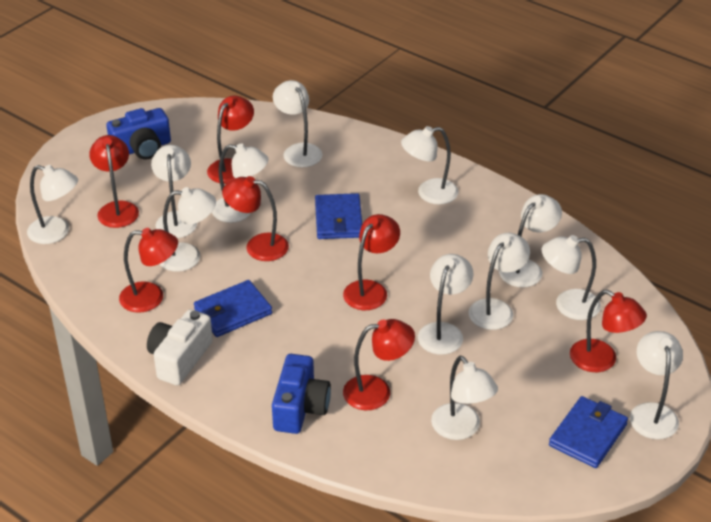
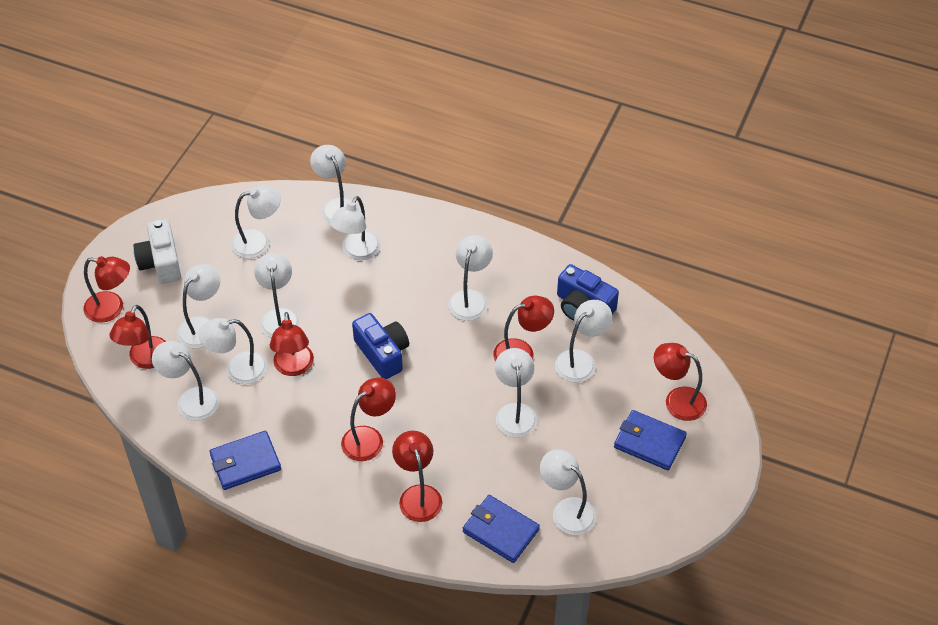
white lamp: [27,165,78,244] [151,145,197,238] [160,187,216,272] [212,143,268,223] [273,80,322,167] [401,126,458,205] [418,254,473,355] [431,356,498,440] [469,232,530,330] [499,194,562,287] [542,235,601,320] [630,331,683,439] = 12 -> [152,341,219,421] [177,264,220,349] [198,318,267,384] [231,186,281,258] [254,253,300,338] [310,145,359,223] [330,196,380,260] [448,235,493,321] [495,348,537,438] [540,449,596,535] [555,300,612,382] = 11

